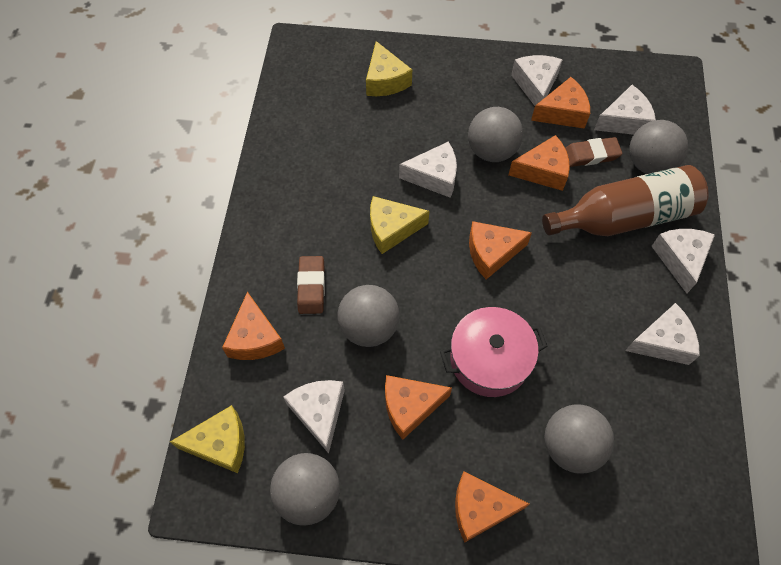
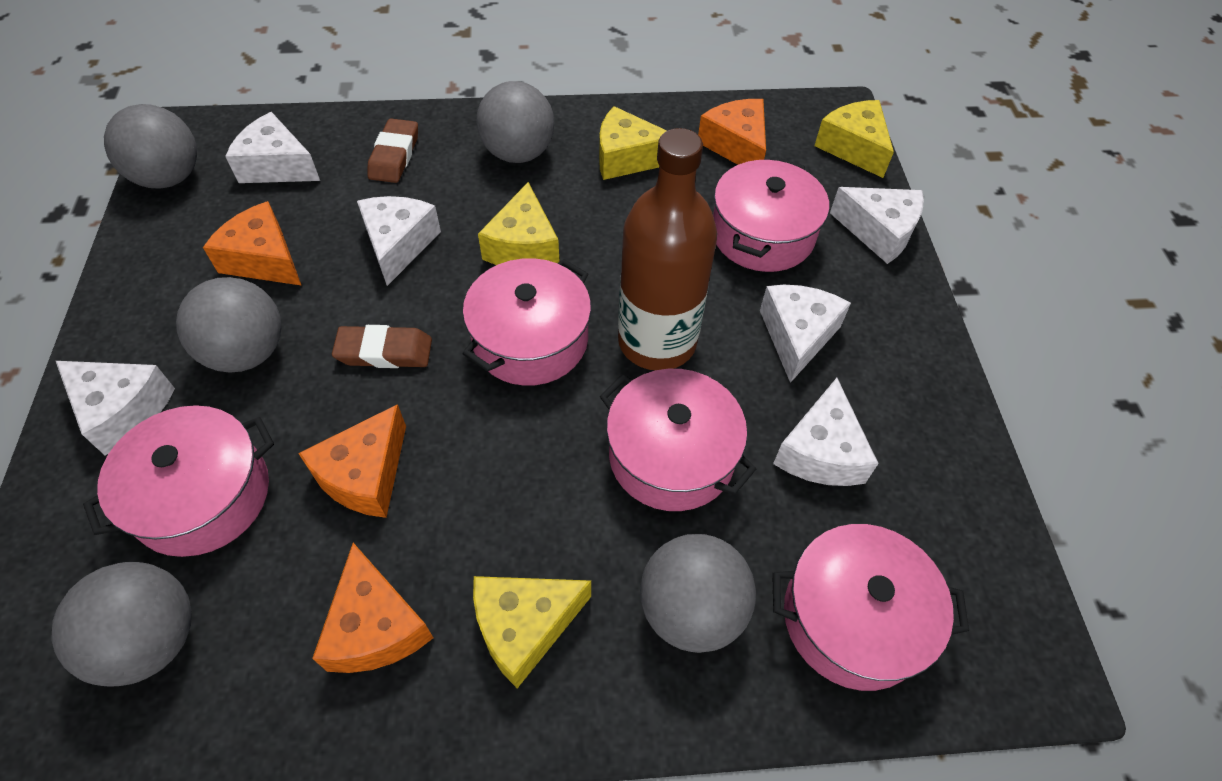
orange cheese: [222,292,285,360] [385,375,452,440] [455,471,529,543] [469,221,532,280] [508,135,570,191] [531,77,590,129] = 6 -> [203,201,302,286] [298,404,406,518] [312,543,433,673] [698,99,766,165] = 4
pink pot: [440,307,548,397] = 1 -> [83,405,274,557] [462,258,591,386] [600,369,756,511] [713,158,829,272] [772,524,969,691] = 5
yellow cheese: [170,405,245,473] [366,41,412,96] [370,196,429,254] = 3 -> [473,576,591,688] [478,182,560,265] [599,106,667,180] [814,100,894,178] = 4

